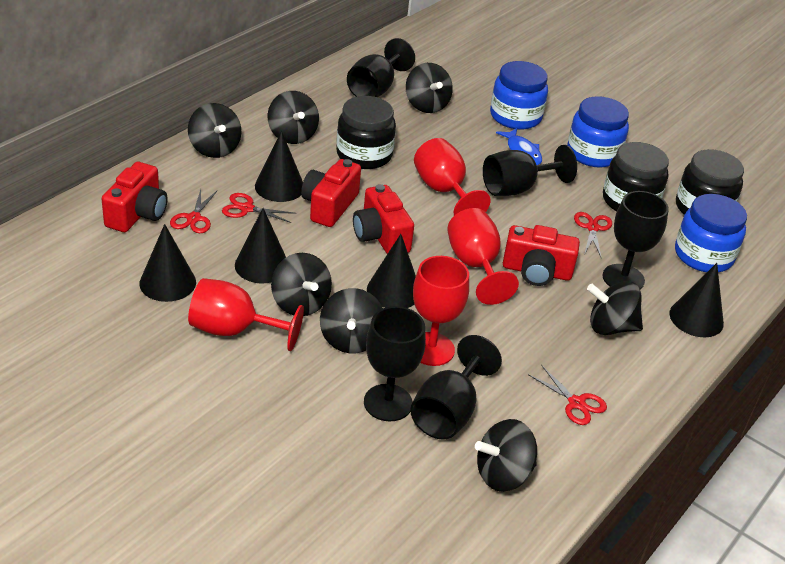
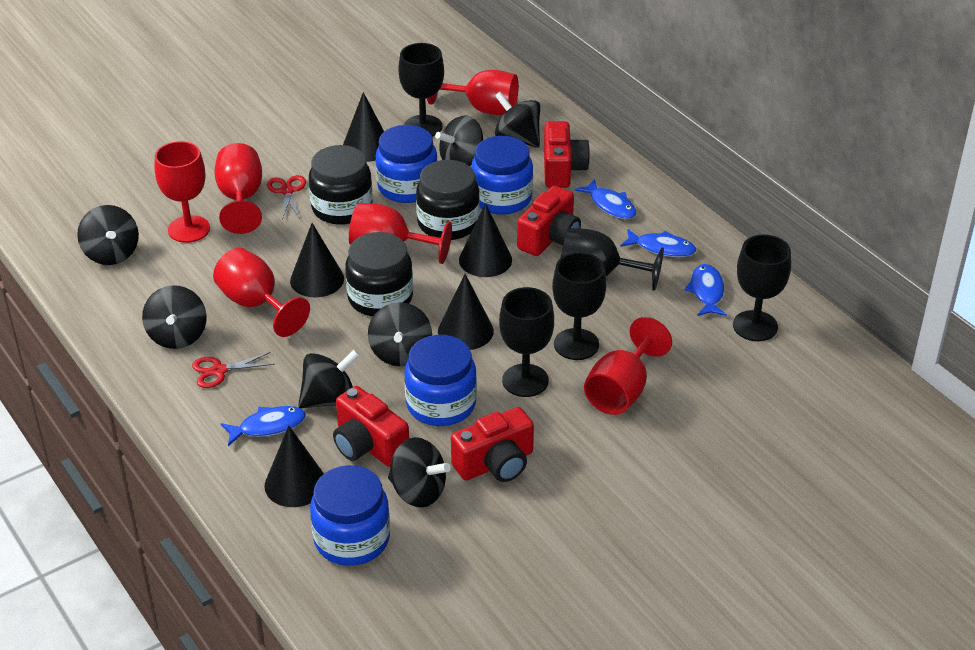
blue fish: [496,128,542,165] = 1 -> [221,406,306,446] [575,179,636,219] [620,229,696,257] [685,264,727,316] = 4
blue jar: [490,61,548,130] [567,96,629,168] [675,194,747,272] = 3 -> [310,465,390,566] [376,125,437,203] [404,335,477,426] [471,136,533,215] = 4
red goblet: [188,278,304,351] [413,256,469,366] [414,138,491,216] [447,208,519,305] = 4 -> [155,141,210,243] [213,248,310,337] [214,143,262,234] [349,203,452,264] [427,70,519,115] [584,317,672,415] = 6
red scissors: [170,189,218,233] [222,193,296,223] [528,365,607,425] [574,212,612,259] = 4 -> [192,352,275,388] [267,175,306,220] = 2

